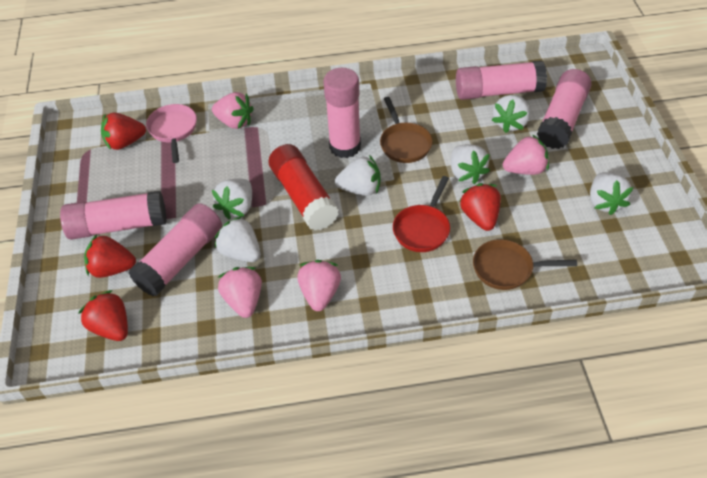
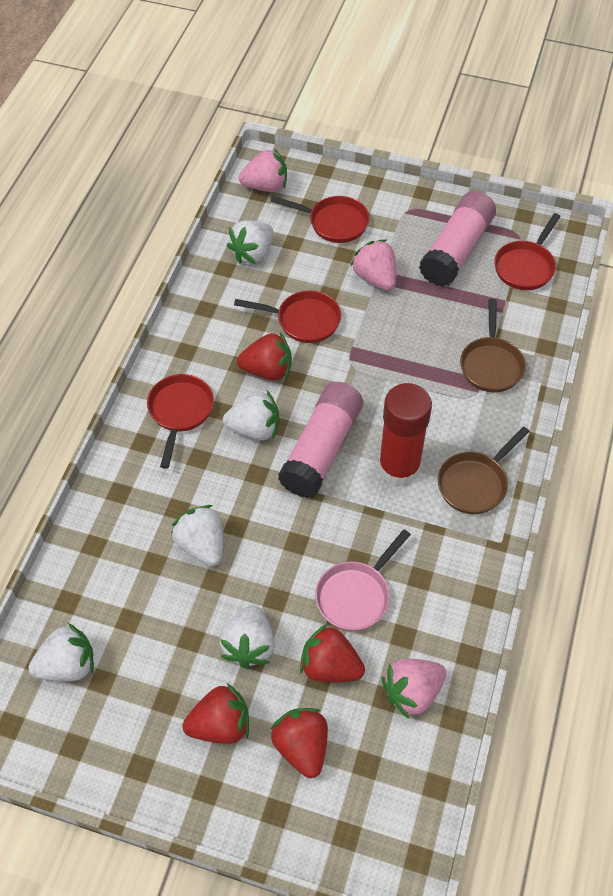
pink glue stick: [60,191,167,240] [129,203,222,296] [323,68,361,158] [456,60,547,100] [537,69,592,149] = 5 -> [278,382,363,498] [419,191,496,287] = 2
pink strawberry: [212,92,254,129] [218,267,262,318] [297,260,341,311] [503,134,549,175] = 4 -> [239,148,287,192] [350,239,396,290] [382,659,446,719] = 3
red pan: [393,176,450,252] = 1 -> [147,374,214,469] [234,290,341,343] [271,196,369,243] [494,213,561,290] = 4
white strawberry: [212,179,252,220] [215,216,261,262] [335,155,381,196] [451,144,490,184] [492,95,530,133] [590,172,633,215] = 6 -> [28,623,94,681] [171,505,223,566] [219,605,275,668] [223,390,279,440] [227,220,274,264] = 5

